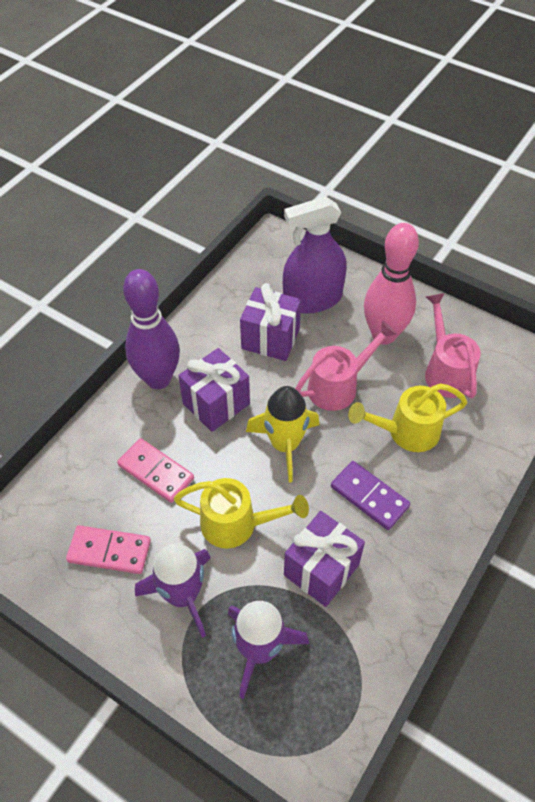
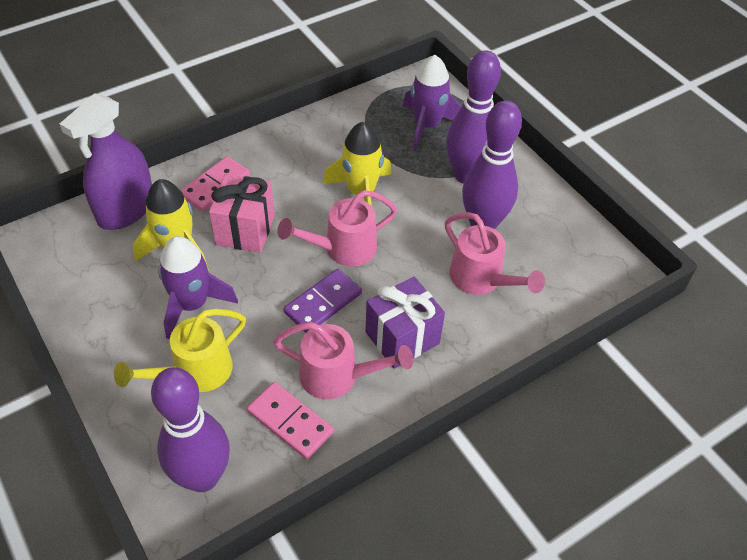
pink bowling pin: [364,223,419,345] = 1 -> none = 0
pink gift: none = 0 -> [209,174,275,253] = 1
pink watering can: [295,321,397,411] [425,293,481,398] = 2 -> [273,322,413,399] [277,190,398,266] [445,212,545,295] = 3
purple bowling pin: [123,269,180,389] = 1 -> [151,367,230,492] [446,50,501,184] [462,100,522,229] = 3
purple gift: [178,348,250,432] [240,283,301,361] [284,511,365,607] = 3 -> [365,277,445,369] = 1
yellow rocket: [246,386,320,483] = 1 -> [133,179,209,270] [323,122,392,206] = 2
yellow watering can: [174,478,309,549] [348,384,467,452] = 2 -> [114,309,246,392] = 1

